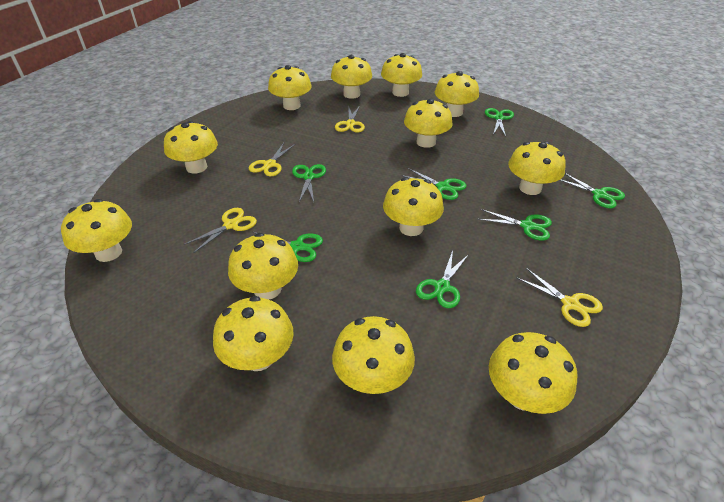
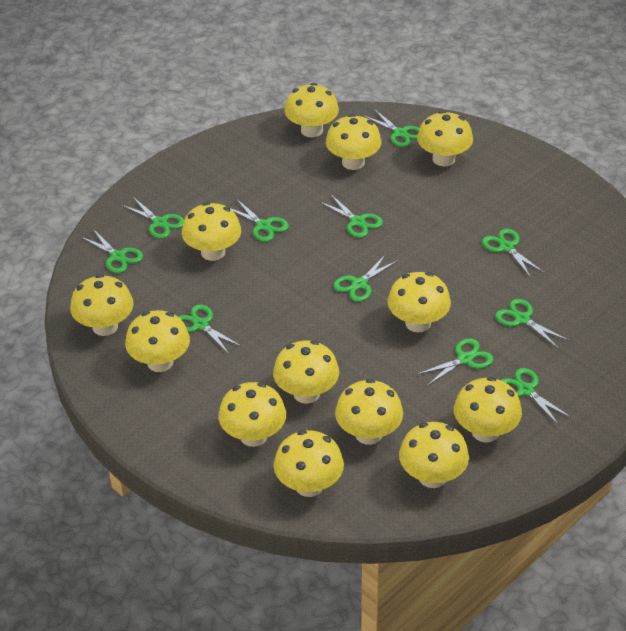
green scissors: [253,232,323,262] [292,164,326,202] [401,168,467,200] [416,250,469,308] [477,209,552,241] [485,108,514,137] [560,173,625,208] = 7 -> [81,229,143,273] [122,197,184,239] [178,304,242,354] [230,199,289,242] [320,195,383,238] [333,254,399,302] [363,109,420,147] [416,338,494,386] [482,229,544,278] [495,299,570,349] [501,368,572,426] = 11
yellow scissors: [184,208,257,253] [249,143,295,176] [335,105,365,132] [516,268,603,327] = 4 -> none = 0

